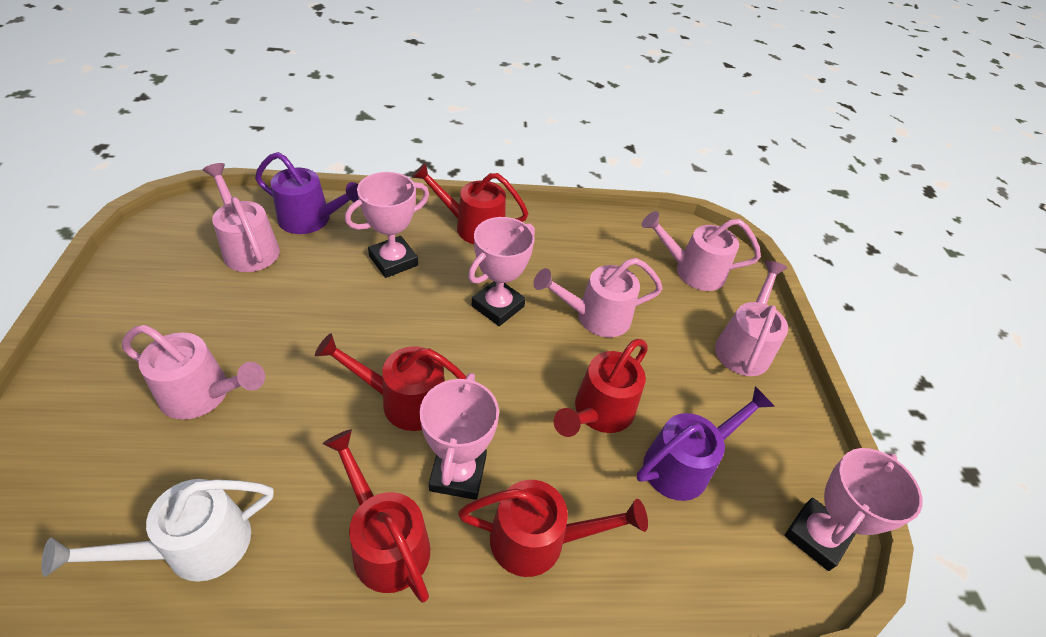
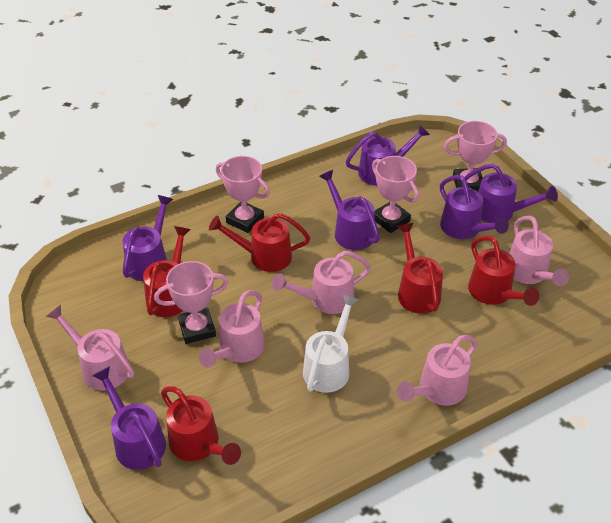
purple watering can: [255,152,359,234] [637,386,775,501] = 2 -> [92,366,166,470] [123,195,173,281] [319,170,380,250] [345,124,430,186] [440,175,509,239] [462,164,558,223] = 6

